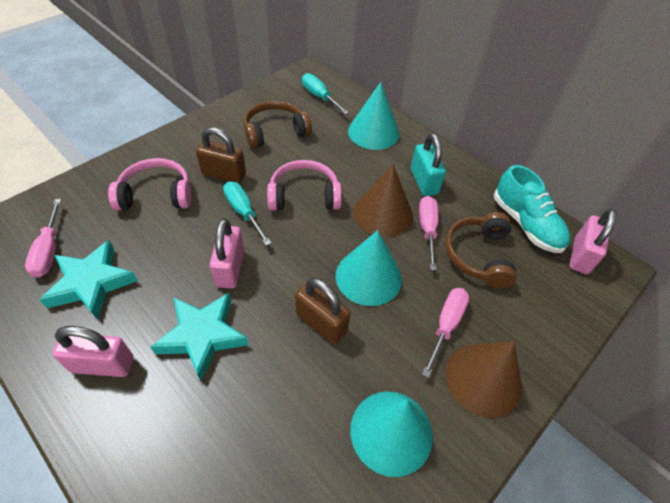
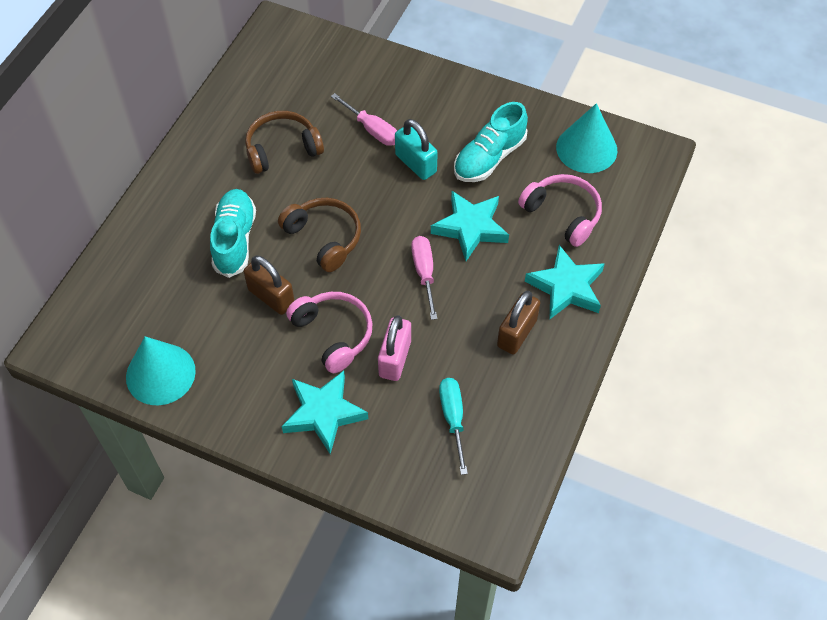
brown cone: [353,164,413,237] [445,341,522,418] = 2 -> none = 0
pink padlock: [52,326,134,377] [209,218,244,289] [569,209,617,274] = 3 -> [378,315,411,381] = 1
pink screwdriver: [25,199,62,278] [419,196,439,271] [422,288,469,378] = 3 -> [331,93,397,146] [412,236,437,320] = 2
turquoise cone: [336,230,402,306] [348,82,399,150] [350,391,433,477] = 3 -> [126,337,196,405] [556,103,617,173] = 2
turquoise screwdriver: [223,181,272,246] [302,73,349,114] = 2 -> [439,378,468,475] = 1
turquoise shoe: [494,165,570,253] = 1 -> [210,189,256,278] [454,102,528,182] = 2
turquoise star: [40,240,138,320] [150,293,248,381] = 2 -> [282,371,368,454] [431,191,509,261] [525,245,605,320] = 3

